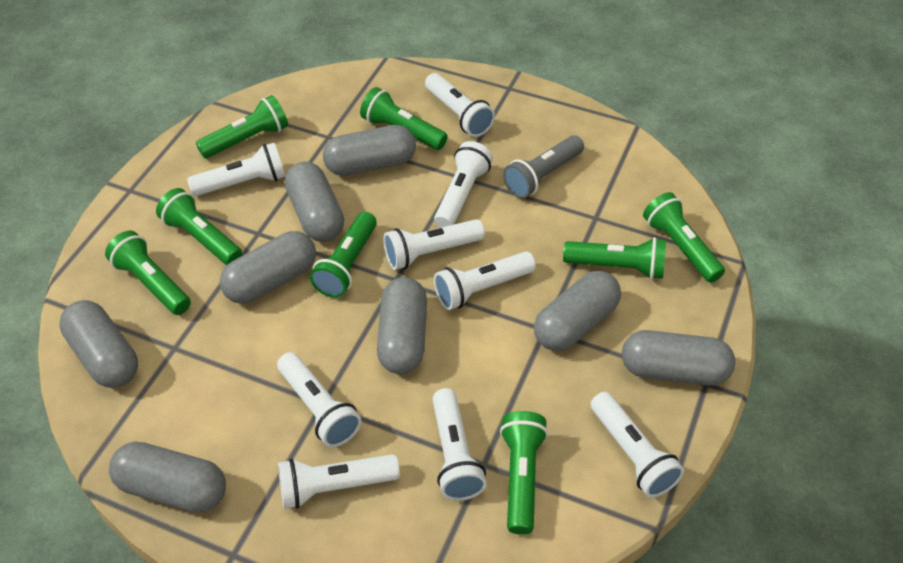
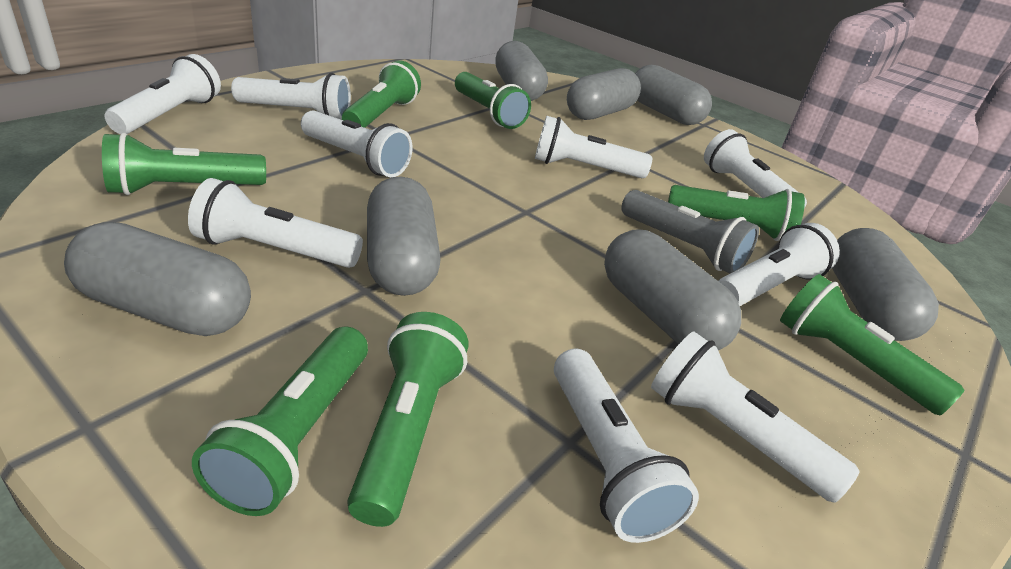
green flashlight: [105,231,191,315] [156,188,242,265] [196,95,288,158] [310,212,377,298] [360,87,448,150] [500,411,548,535] [563,237,666,279] [643,192,725,283] = 8 -> [102,132,266,195] [192,327,368,516] [342,60,421,128] [347,312,469,527] [455,72,531,129] [668,185,805,241] [780,274,965,416] = 7
grey capsule: [59,300,138,388] [109,442,226,513] [220,231,316,304] [285,162,344,242] [323,125,416,176] [377,277,427,374] [534,271,621,351] [622,330,735,385] = 8 -> [64,222,251,336] [367,176,440,296] [495,41,548,101] [567,68,641,120] [604,229,741,351] [635,65,712,125] [832,228,939,341] = 7

